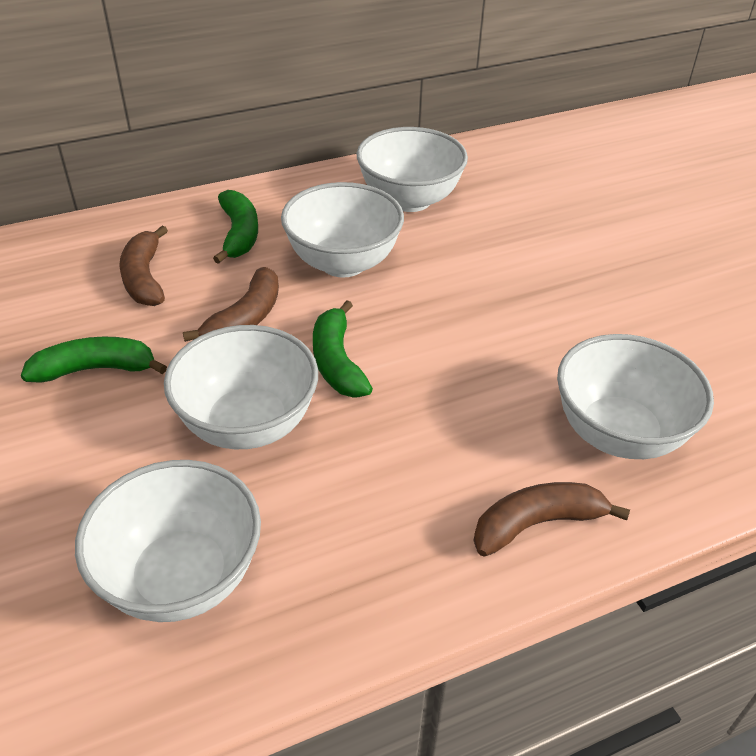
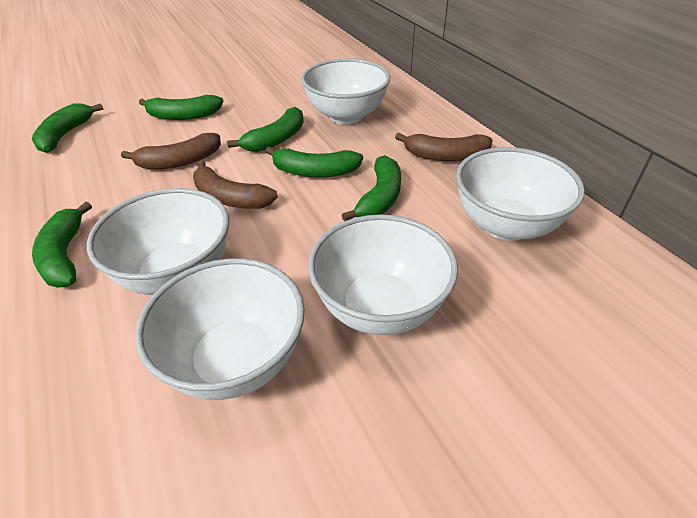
green banana: [21,337,167,383] [213,190,258,264] [313,300,373,398] = 3 -> [32,103,104,153] [32,202,92,288] [139,95,223,120] [227,107,304,152] [266,146,363,177] [342,155,401,221] = 6

